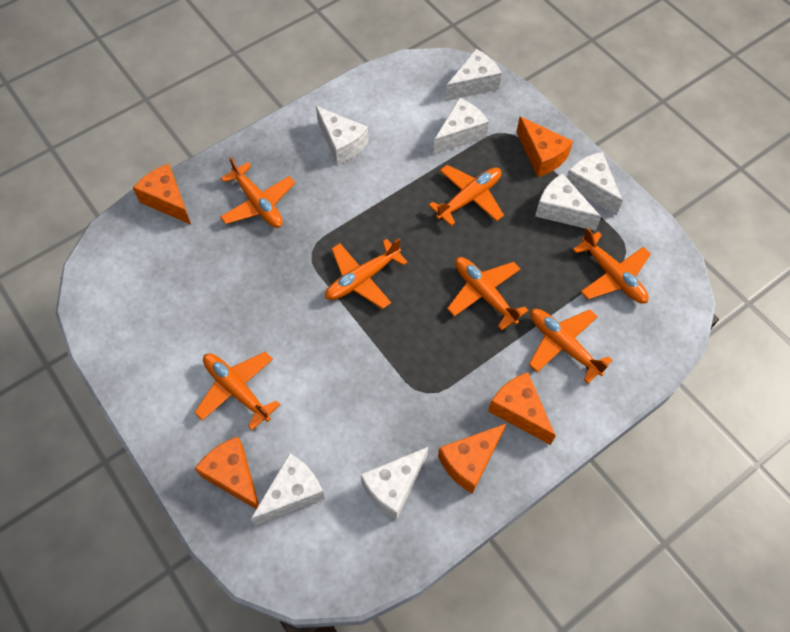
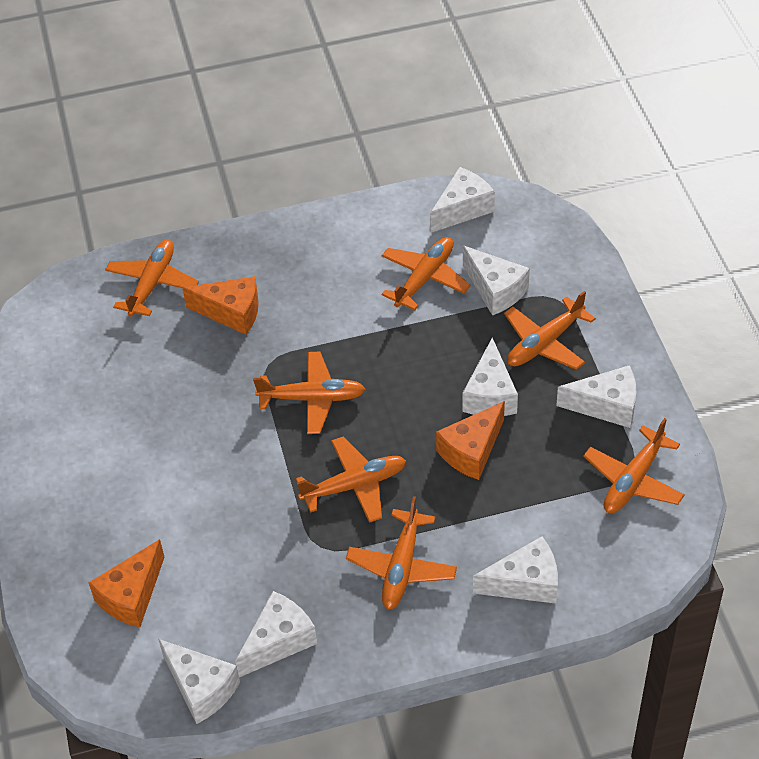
orange cheese: [133,163,191,224] [195,436,259,509] [438,424,506,494] [488,372,556,445] [517,116,573,177] = 5 -> [88,539,165,627] [182,276,259,335] [436,401,505,480] = 3

